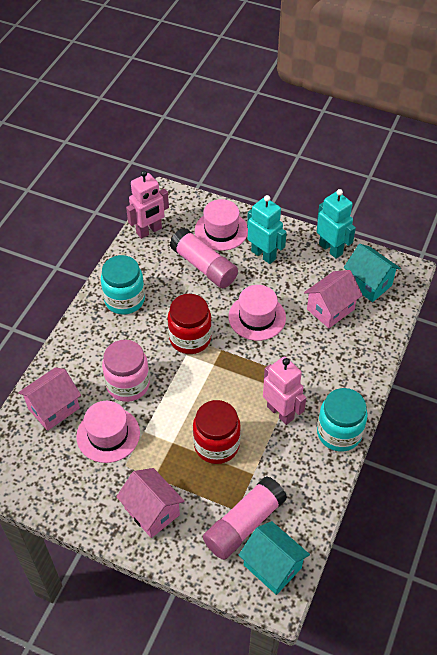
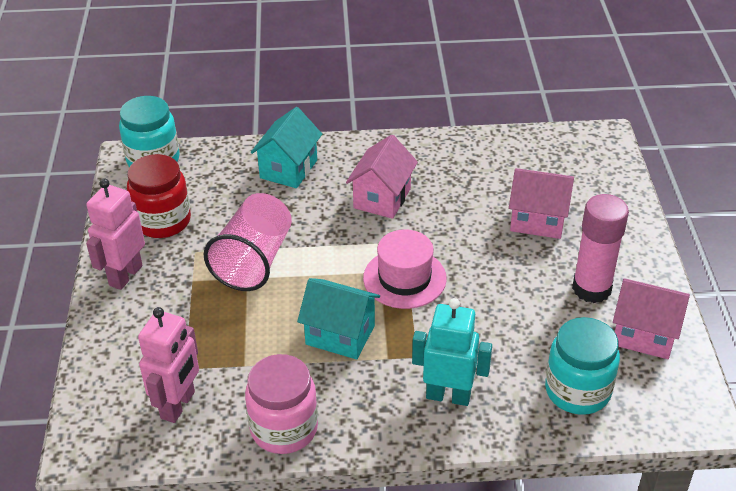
pink cup: none = 0 -> [204,193,292,291] = 1
pink glue stick: [170,228,238,288] [203,476,287,560] = 2 -> [572,194,629,303] = 1
pink hat: [76,401,140,463] [195,199,248,251] [228,285,286,341] = 3 -> [363,229,447,309] = 1
red jar: [168,294,212,354] [193,400,241,464] = 2 -> [127,154,191,238] = 1
turquoise robot: [247,195,287,264] [316,189,356,259] = 2 -> [412,298,492,406] = 1

